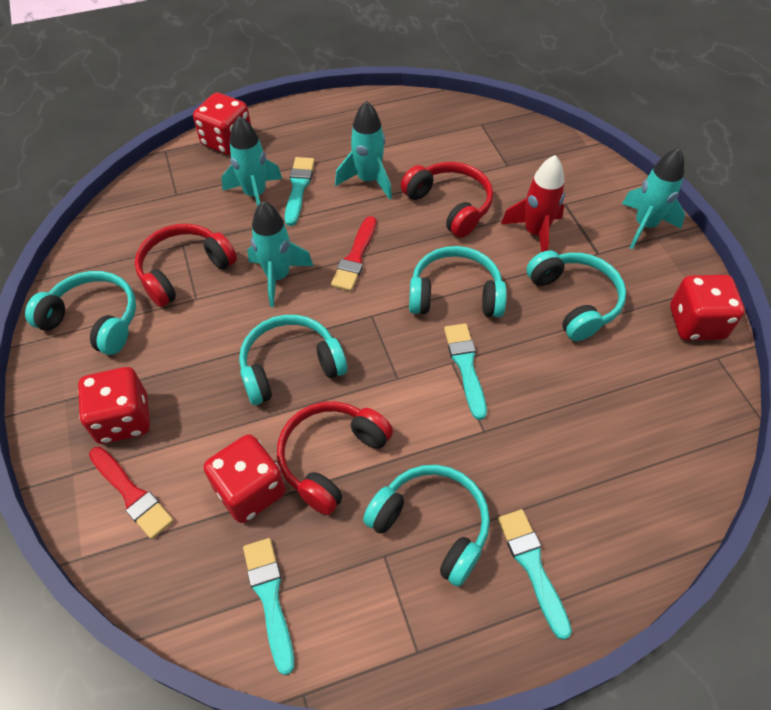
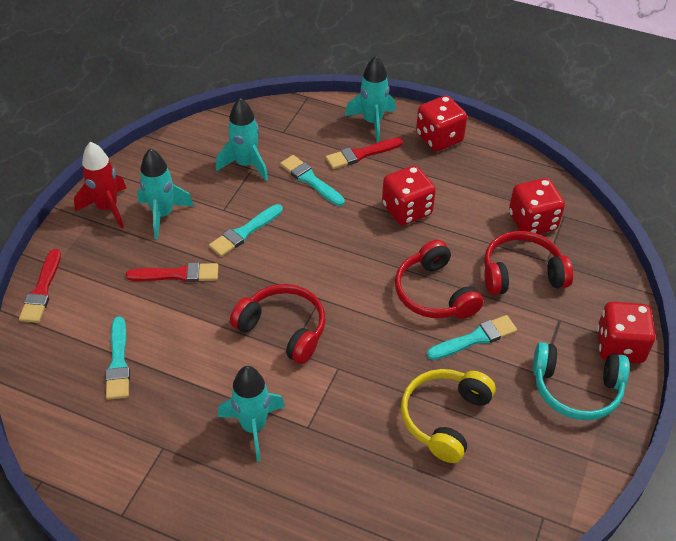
red brush: [89,447,174,539] [331,216,376,291] = 2 -> [19,249,61,323] [126,262,218,282] [326,137,403,169] = 3
turquoise headphones: [25,271,136,355] [239,315,347,405] [363,465,490,587] [409,246,507,317] [526,250,626,341] = 5 -> [533,342,630,420] = 1
yellow headphones: none = 0 -> [401,369,496,463] = 1

